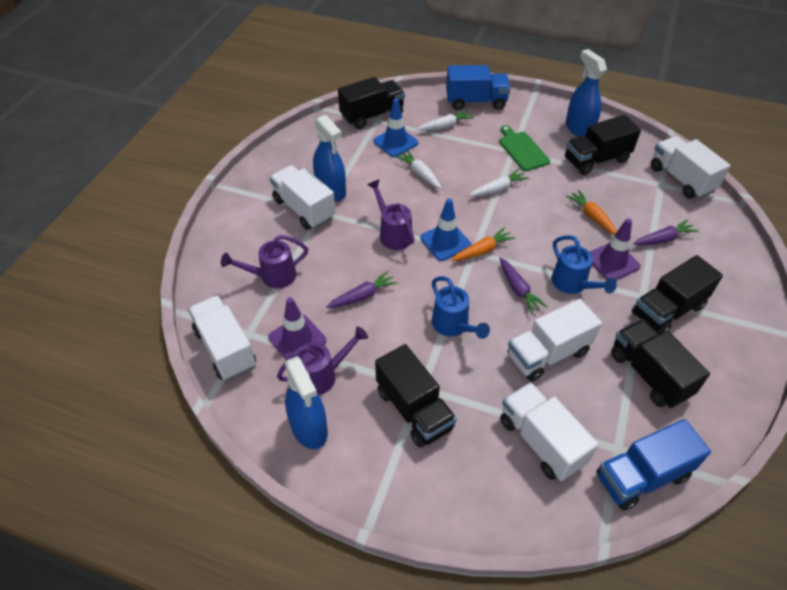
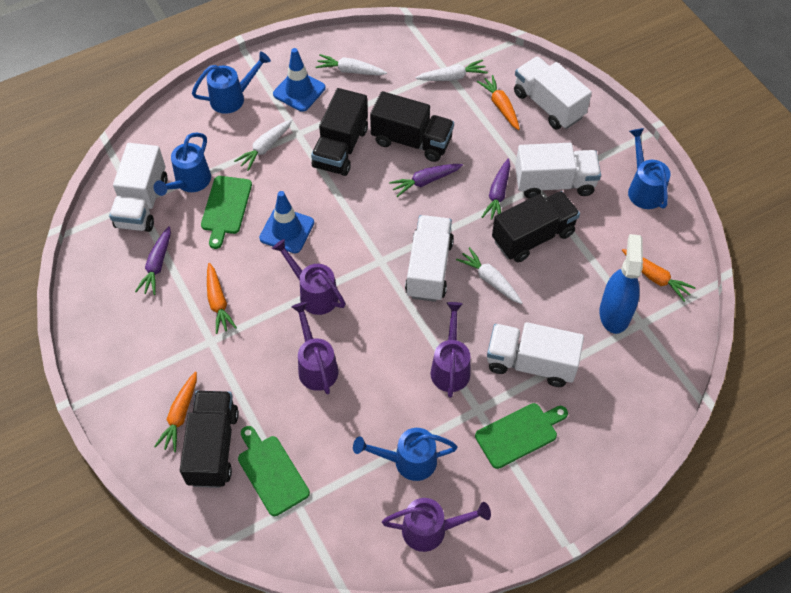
black truck: [338,77,405,129] [375,344,457,448] [565,115,641,175] [611,319,710,408] [632,255,723,335] = 5 -> [180,391,239,488] [311,88,368,176] [370,91,454,162] [492,191,580,262] = 4
blue spray bottle: [285,356,328,449] [313,115,346,202] [566,49,607,137] = 3 -> [599,234,643,334] = 1
blue truck: [446,65,510,110] [596,419,711,510] = 2 -> none = 0
blue watering can: [432,276,490,339] [551,235,617,294] = 2 -> [153,133,211,196] [192,51,271,114] [353,428,458,481] [628,128,671,209] = 4
green cutting board: [499,125,550,171] = 1 -> [201,176,252,249] [238,426,310,516] [475,403,568,469] = 3
orange carrot: [451,227,516,261] [566,190,617,235] = 2 -> [154,372,197,452] [207,263,237,334] [477,75,520,130] [622,249,695,302] = 4
purple traffic cone: [268,297,326,360] [590,218,641,281] = 2 -> none = 0
purple watering can: [221,235,308,288] [277,326,368,395] [367,179,414,250] = 3 -> [272,239,346,315] [291,302,338,394] [382,498,491,552] [431,302,471,398] = 4
white carrot: [395,150,442,189] [417,109,474,131] [469,169,529,196] = 3 -> [234,119,292,171] [315,54,387,76] [416,60,488,81] [456,247,522,304] = 4

